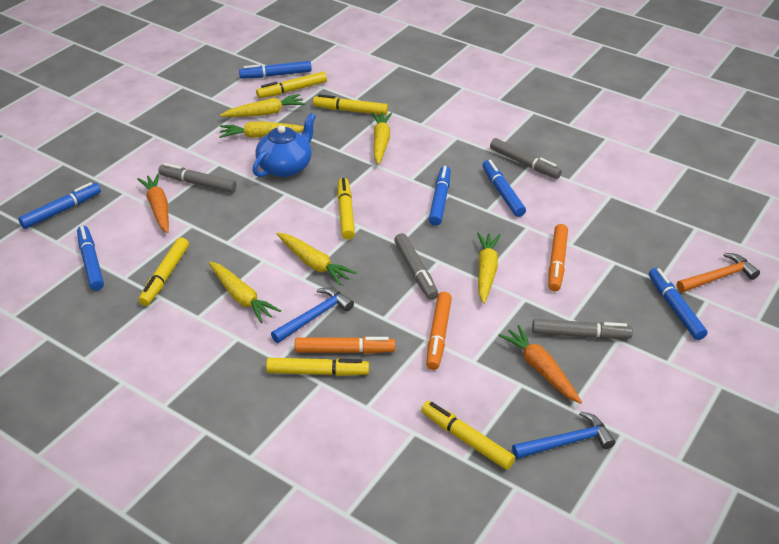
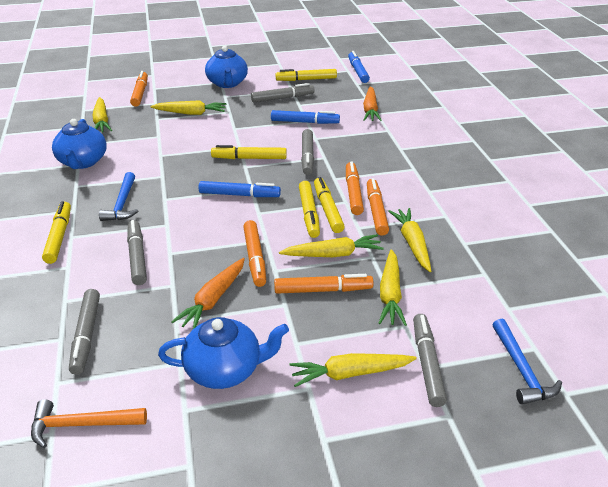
blue marker: [18,182,101,229] [77,226,104,291] [239,61,312,79] [429,166,451,226] [483,160,526,217] [649,268,707,340] = 6 -> [198,181,281,197] [271,110,340,124] [348,51,370,83] = 3
blue teapot: [253,113,316,177] = 1 -> [52,119,107,169] [158,317,289,389] [205,46,248,88] = 3
grey marker: [158,163,236,193] [394,233,439,300] [490,138,562,179] [532,319,633,339] = 4 -> [69,289,100,375] [127,220,147,285] [251,83,315,102] [301,129,314,175] [413,314,447,407] = 5
orange marker: [295,337,395,354] [426,292,452,370] [548,224,568,292] = 3 -> [130,71,148,107] [243,220,266,287] [274,274,374,294] [346,162,364,215] [367,178,389,236] = 5
yellow marker: [138,237,189,306] [256,71,327,98] [266,358,369,376] [313,94,388,115] [337,178,355,240] [421,401,515,470] = 6 -> [42,201,71,264] [211,145,287,159] [276,69,337,81] [299,181,320,238] [314,177,345,233] = 5

